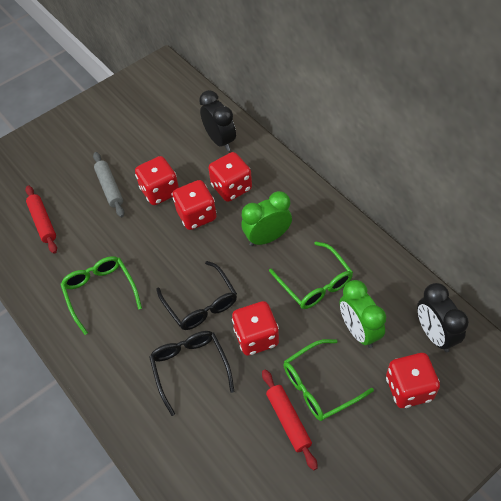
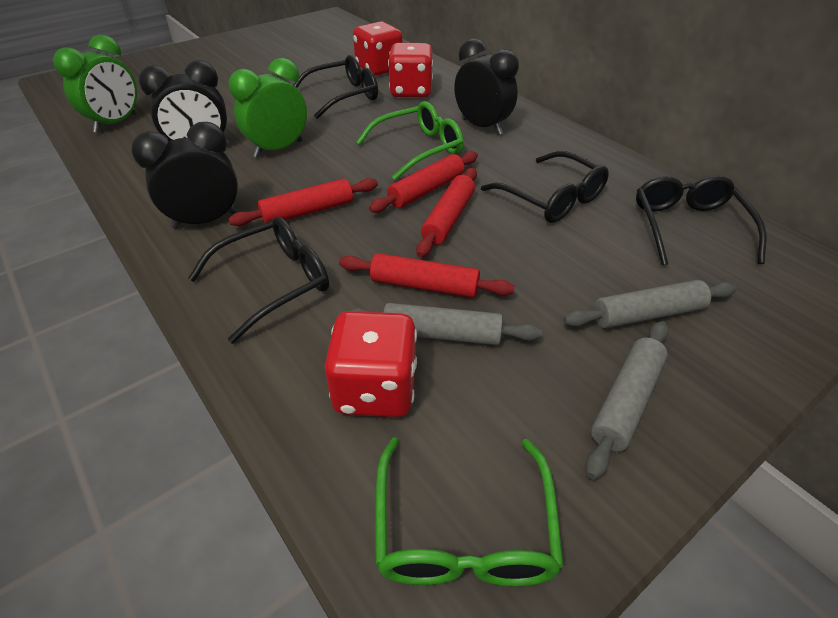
black clock: [199,90,236,151] [417,283,469,352] = 2 -> [131,122,239,229] [139,60,229,146] [454,39,519,135] = 3
black glasses: [149,331,235,416] [156,261,237,330] = 2 -> [188,217,329,344] [294,55,378,119] [481,151,609,223] [636,175,766,266] = 4
green glasses: [60,256,142,335] [269,242,353,309] [283,339,374,421] = 3 -> [356,101,464,181] [375,437,564,586] = 2
grey rolling pin: [93,152,125,217] = 1 -> [346,303,542,345] [563,280,737,329] [585,321,669,480] = 3
red dice: [135,156,179,205] [173,180,217,230] [208,152,252,202] [232,301,279,356] [386,353,440,408] = 5 -> [324,311,417,417] [353,21,402,76] [388,43,433,98] = 3
red rolling pin: [25,185,57,254] [262,369,318,470] = 2 -> [229,178,378,226] [339,253,515,298] [369,151,478,213] [416,168,477,257] = 4

